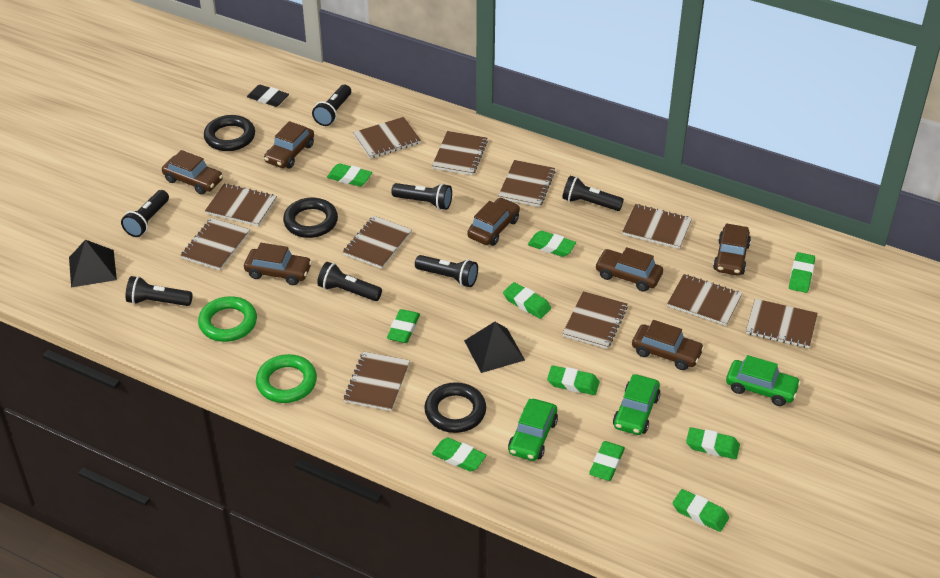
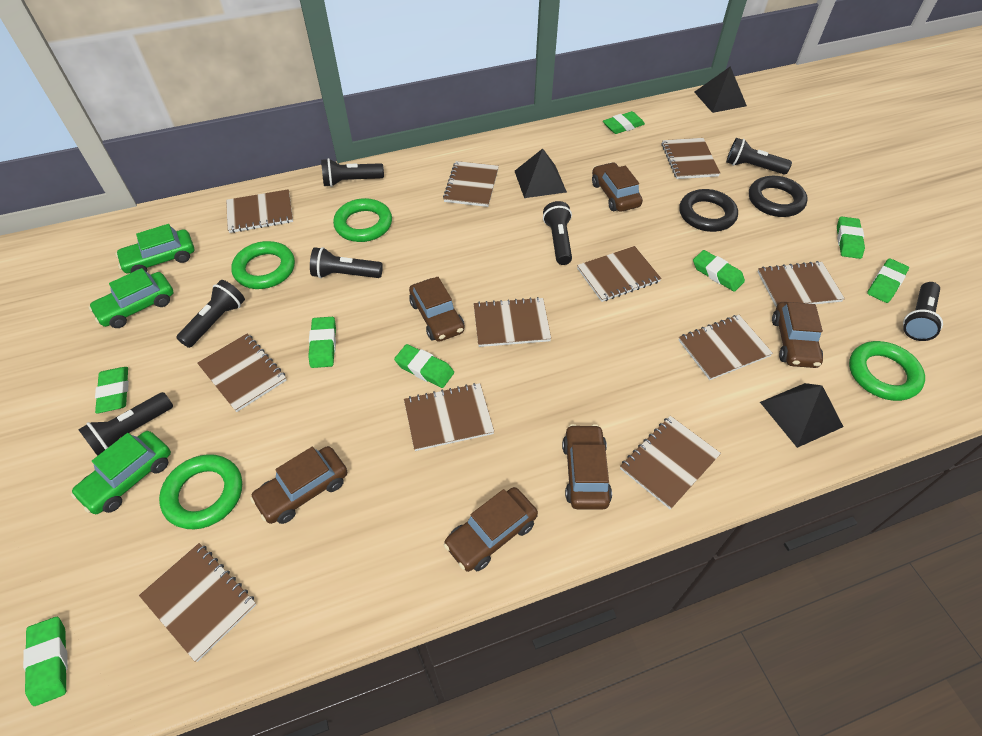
black eraser: [247,85,289,107] = 1 -> none = 0
black pyramid: [69,240,117,288] [464,322,525,373] = 2 -> [515,149,567,198] [694,66,747,113] [760,383,843,448] = 3
black ring: [204,115,255,151] [283,198,338,238] [424,382,486,433] = 3 -> [679,189,738,232] [749,176,808,217] = 2
brown car: [162,150,223,195] [244,243,312,285] [264,121,314,169] [467,197,520,246] [595,247,663,292] [632,320,704,370] [713,223,751,276] = 7 -> [250,446,347,524] [409,277,464,342] [443,487,538,572] [562,424,612,510] [592,162,643,212] [772,302,823,368] = 6
green eraser: [327,163,372,187] [387,309,420,343] [432,438,486,472] [503,282,551,319] [528,231,576,257] [547,366,600,395] [589,441,625,481] [673,489,729,532] [686,427,740,459] [789,252,815,293] = 10 -> [23,617,68,706] [95,367,129,414] [308,317,336,368] [394,344,454,388] [603,111,645,134] [693,250,745,292] [837,216,865,259] [867,258,909,303] = 8
green ring: [198,296,257,342] [256,354,317,403] = 2 -> [159,454,242,529] [231,241,295,289] [333,198,392,242] [849,341,925,401] = 4

